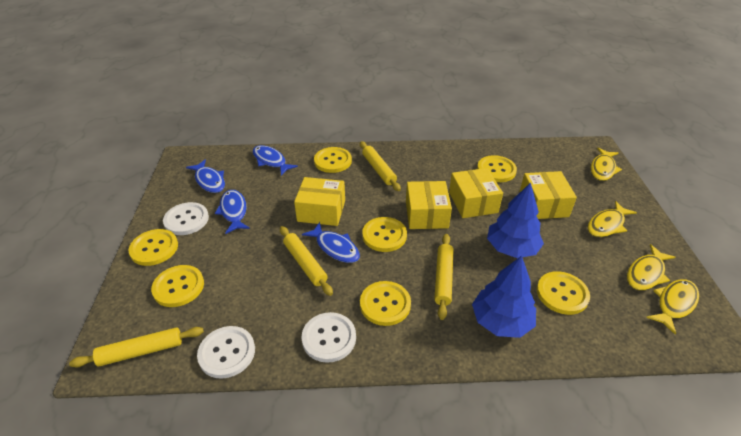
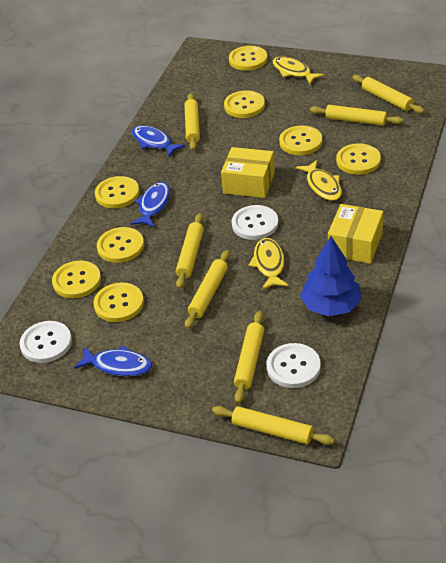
blue fish: [186,160,225,193] [215,190,250,234] [253,145,298,176] [302,222,360,263] = 4 -> [74,345,152,377] [131,182,171,227] [132,126,185,157] = 3
blue tree: [472,256,536,338] [487,182,544,258] = 2 -> [300,236,362,316] = 1
yellow box: [294,177,345,226] [406,181,452,229] [449,168,503,218] [519,171,577,219] = 4 -> [221,147,275,198] [328,204,383,264] = 2
yellow button: [128,229,178,266] [151,265,204,307] [314,147,352,173] [360,281,411,326] [362,217,407,252] [477,155,517,182] [537,271,590,315] = 7 -> [52,261,101,298] [93,282,144,322] [95,176,140,209] [97,227,144,263] [224,90,265,118] [229,46,267,71] [279,125,322,155] [336,143,381,175] = 8
yellow fish: [587,201,637,237] [591,147,622,181] [627,244,676,290] [646,279,699,335] = 4 -> [249,238,289,290] [273,56,324,84] [296,160,342,201] = 3
yellow rolling pin: [69,327,204,368] [280,226,333,296] [360,141,401,191] [434,234,453,320] = 4 -> [176,213,204,289] [184,93,200,151] [185,250,230,329] [212,406,334,445] [234,311,264,404] [310,105,404,126] [352,75,424,114] = 7

